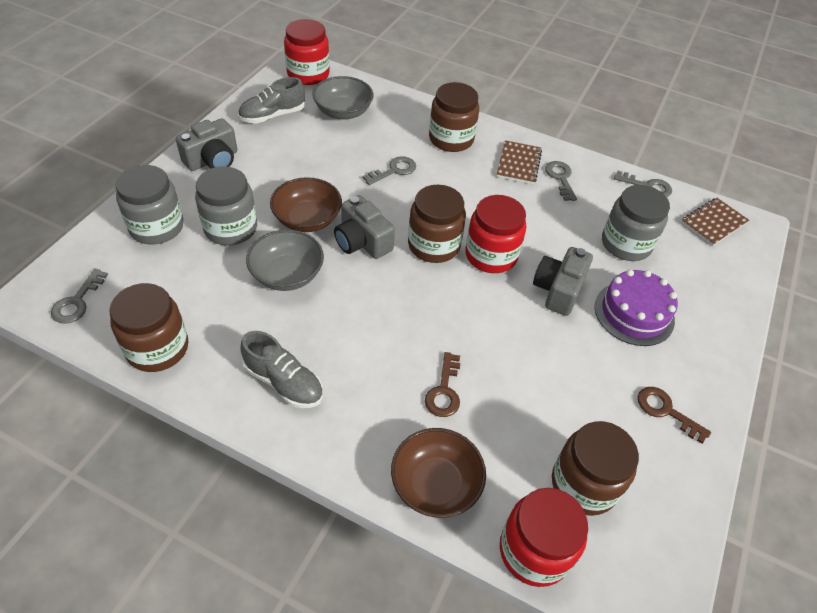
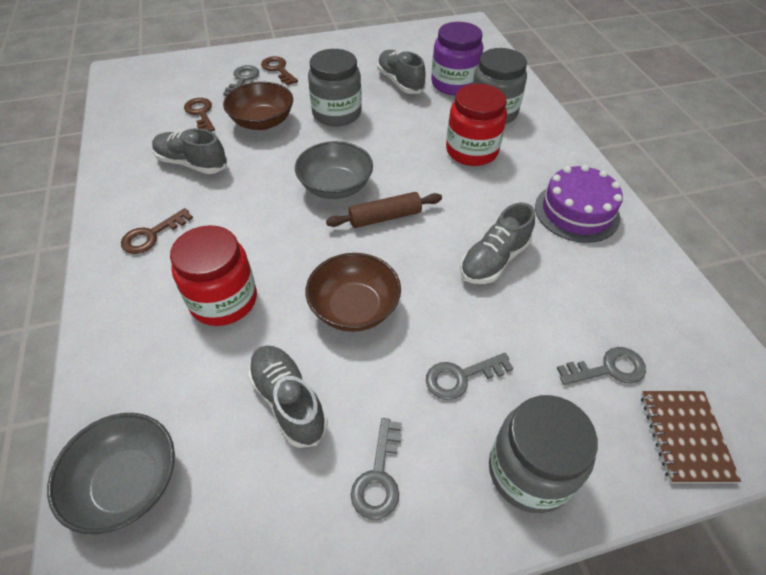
brown jar: [109,283,189,372] [408,185,466,263] [429,82,479,152] [552,421,639,516] = 4 -> none = 0
brown key: [425,352,460,417] [638,387,711,443] = 2 -> [121,208,193,254] [184,98,215,132] [261,56,298,85] = 3
brown notebook: [497,140,542,185] [681,198,749,246] = 2 -> [641,391,741,483] = 1
brown rolling pin: none = 0 -> [326,192,442,228] = 1
grey camera: [176,119,237,171] [334,195,395,259] [533,247,593,316] = 3 -> none = 0
grey shoe: [238,77,305,123] [240,331,323,408] = 2 -> [152,128,227,174] [247,345,328,448] [377,50,426,94] [460,203,535,284] = 4
purple jar: none = 0 -> [431,22,483,95] = 1
red jar: [284,19,330,85] [465,195,526,273] [500,488,588,587] = 3 -> [170,225,257,326] [446,84,507,166] = 2

